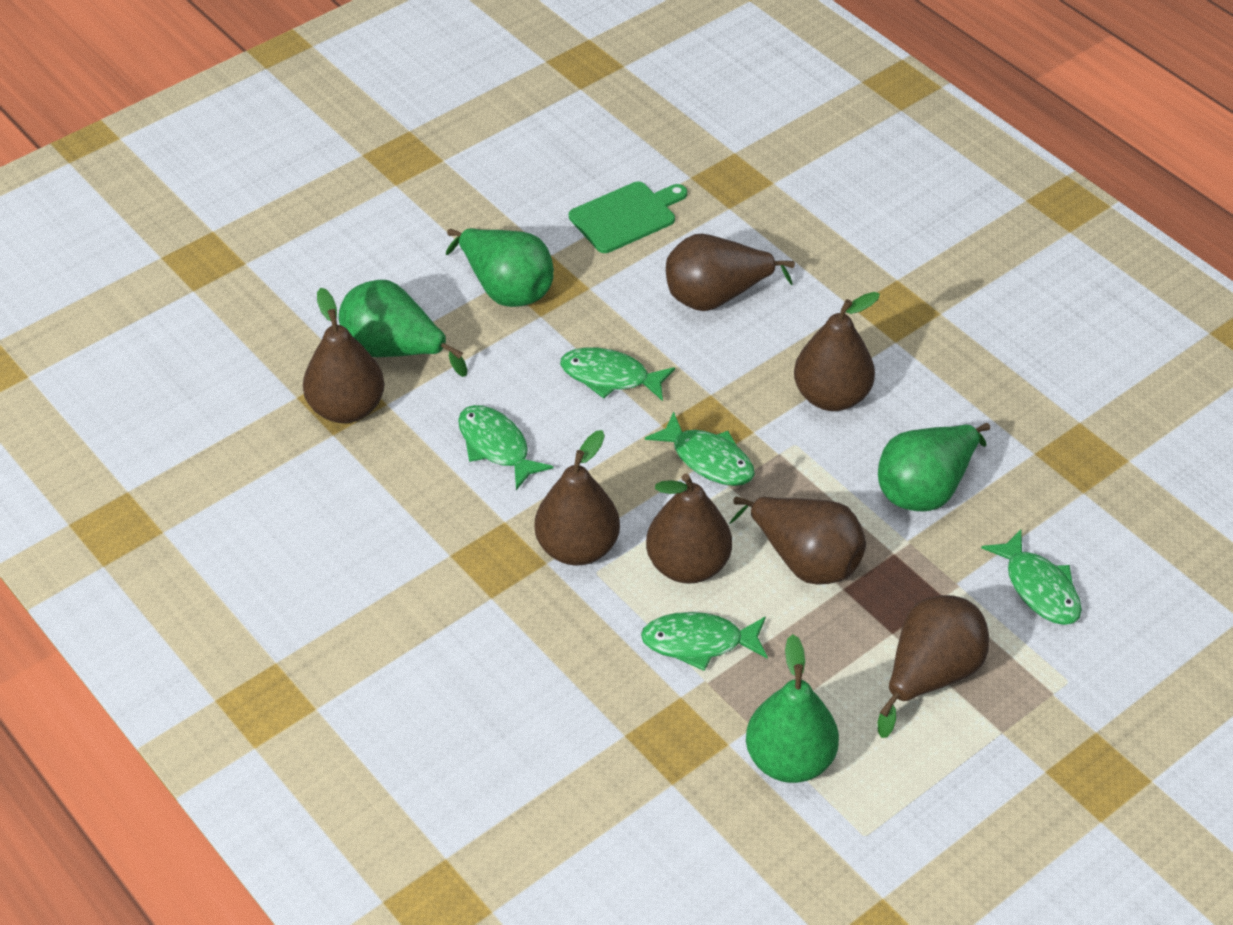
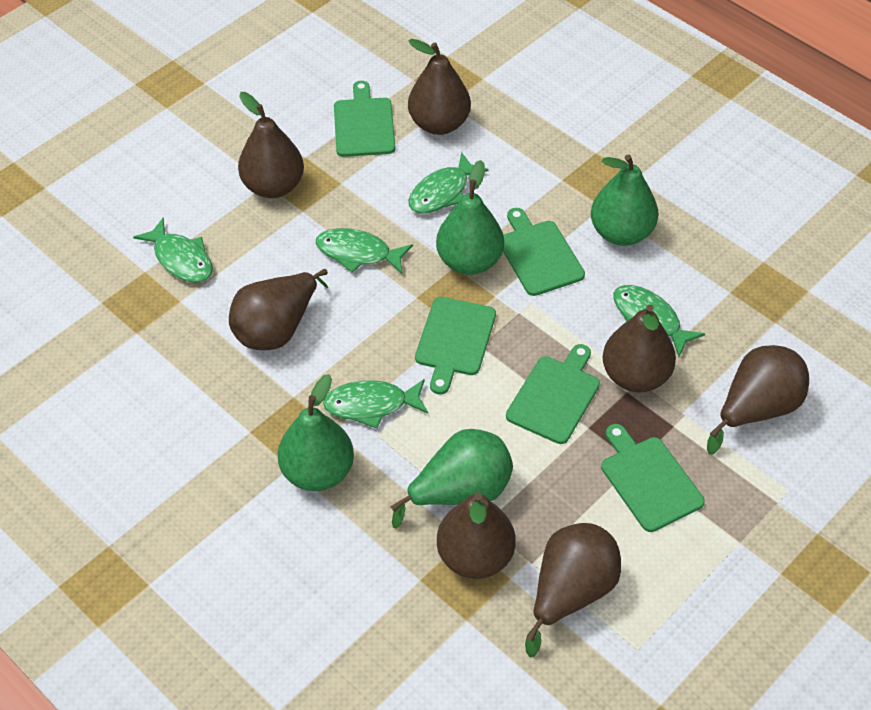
green cutting board: [569,182,687,253] = 1 -> [334,81,395,157] [415,297,496,395] [503,208,585,296] [506,344,600,444] [601,424,705,532] = 5

